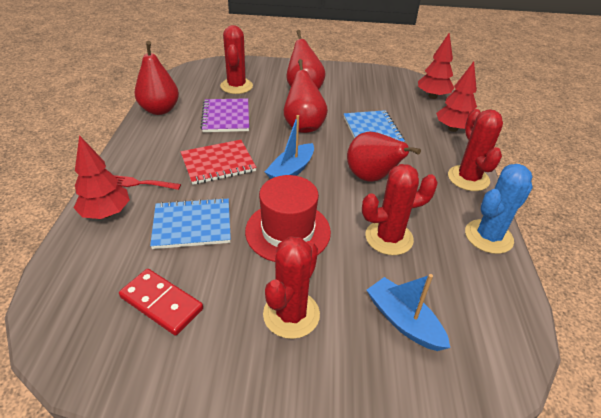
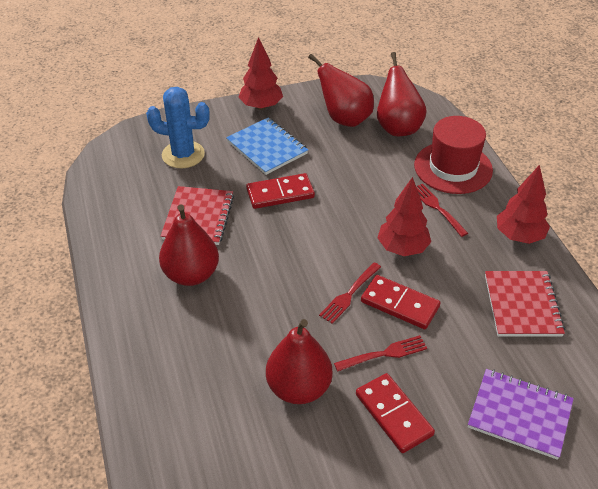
blue boat: [265,115,314,179] [367,274,450,351] = 2 -> none = 0
blue notebook: [150,198,231,249] [344,110,405,142] = 2 -> [226,117,308,175] = 1
red cactus: [220,25,253,94] [263,236,320,339] [362,164,438,255] [448,109,503,191] = 4 -> none = 0
red domino: [119,269,203,336] = 1 -> [246,173,315,209] [356,373,435,453] [361,275,440,329] = 3
red fork: [114,175,181,190] = 1 -> [319,262,381,324] [334,335,427,371] [416,184,468,237] = 3
red notebook: [180,140,257,185] = 1 -> [161,186,234,245] [485,271,565,337] = 2

